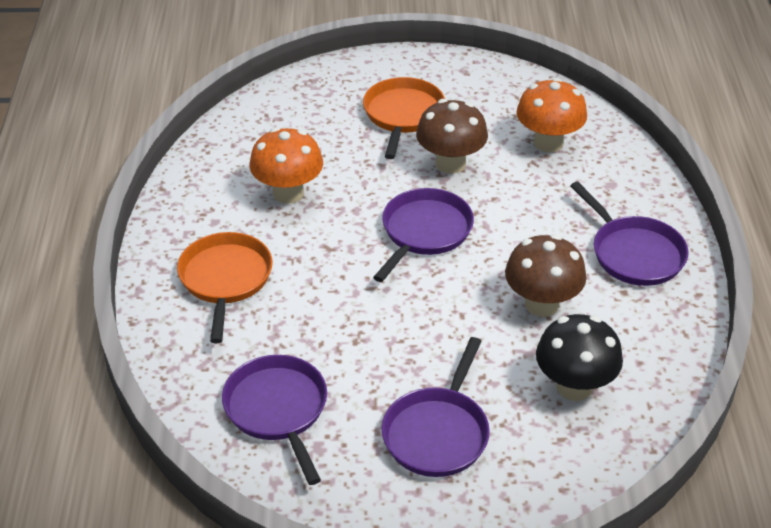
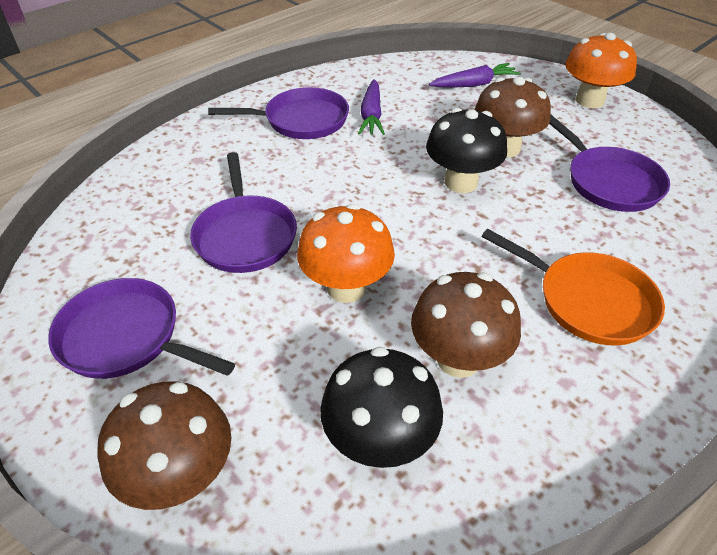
black mushroom: [536,314,623,401] = 1 -> [320,347,443,468] [426,108,507,193] = 2
brown mushroom: [416,99,488,174] [505,234,587,317] = 2 -> [97,381,231,510] [411,272,521,378] [475,77,551,157] = 3
orange pan: [177,232,273,343] [363,77,445,159] = 2 -> [482,229,665,346] = 1
purple carrot: none = 0 -> [358,79,385,135] [429,63,521,88] = 2

